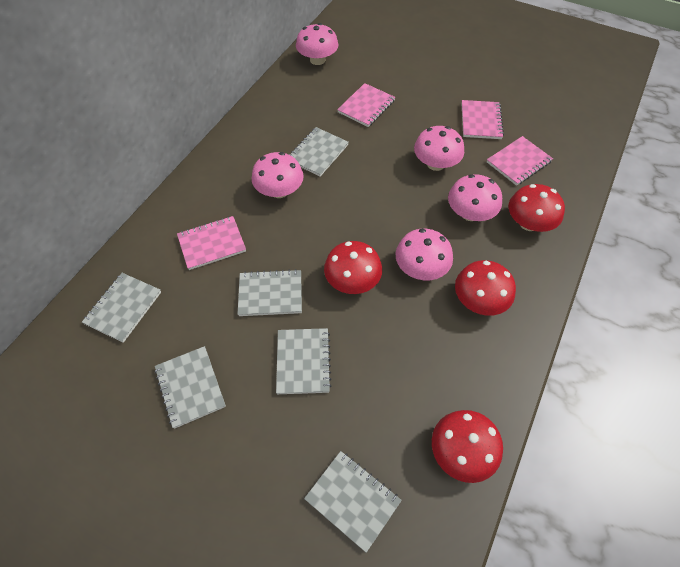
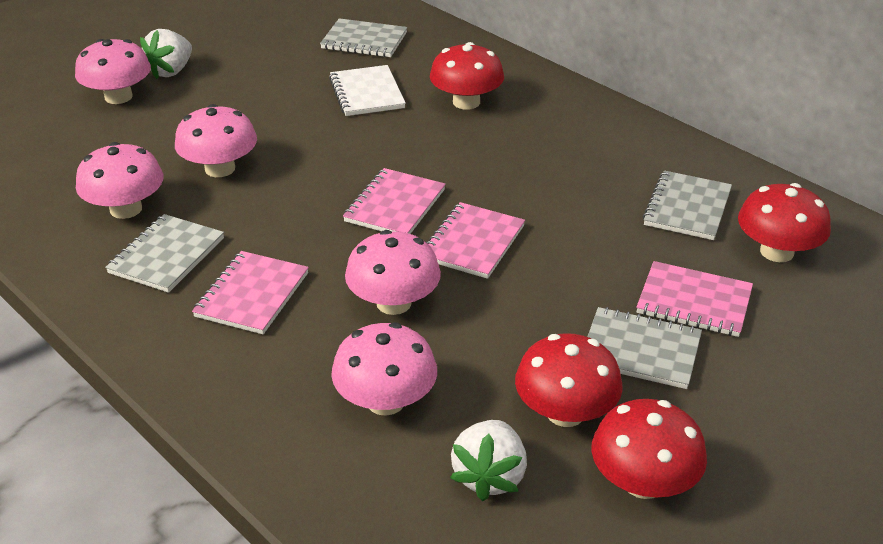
grey notebook: [82,273,161,343] [155,346,226,429] [238,269,302,316] [276,328,331,394] [288,127,349,177] [304,451,402,553] = 6 -> [105,214,224,293] [320,18,407,57] [587,307,702,389] [643,171,732,240] = 4
white notebook: none = 0 -> [329,65,406,116] = 1
white strawberry: none = 0 -> [140,29,192,79] [450,420,527,501] = 2

